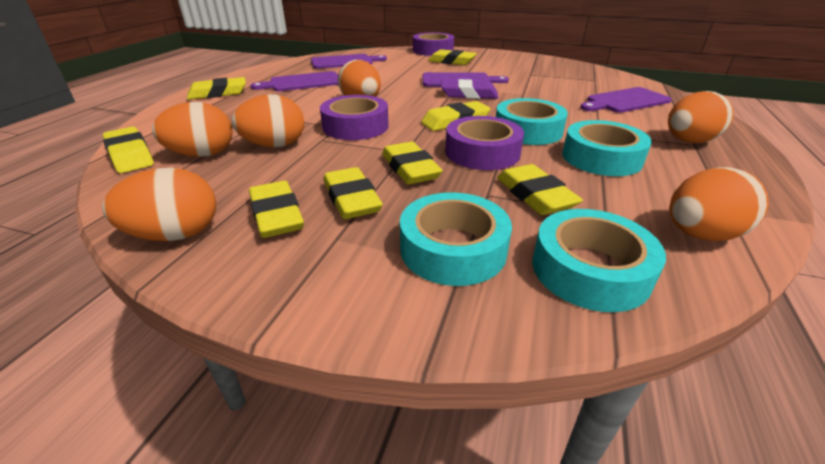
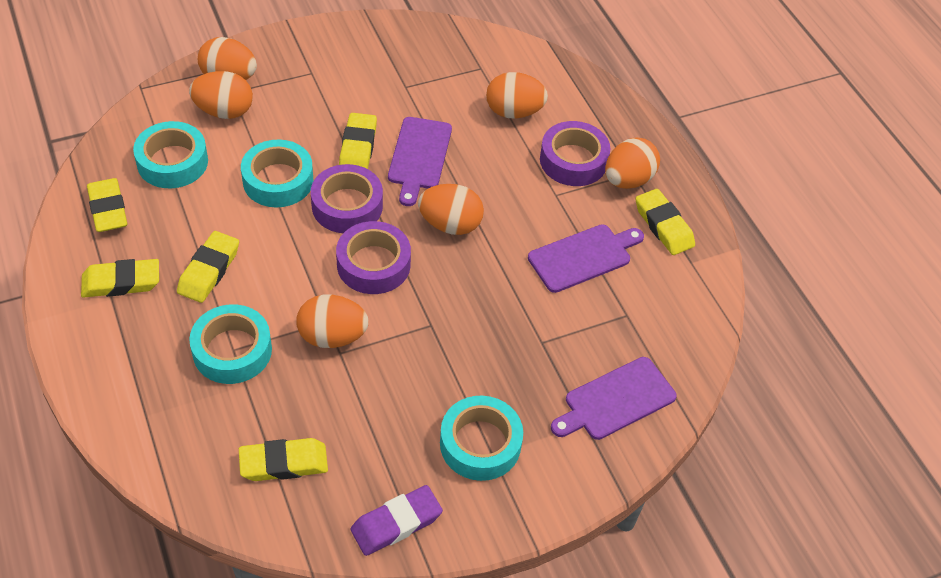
purple cutting board: [250,71,338,91] [311,54,387,69] [423,72,509,87] [580,87,671,113] = 4 -> [388,117,452,206] [528,224,644,293] [551,357,677,440] = 3
yellow eraser: [103,127,154,173] [187,77,246,100] [249,181,304,238] [323,167,383,219] [382,141,443,185] [421,101,491,131] [428,49,477,65] [497,164,583,215] = 8 -> [81,259,159,297] [87,178,128,232] [177,231,239,303] [239,438,328,481] [339,113,377,169] [636,189,695,255] = 6

